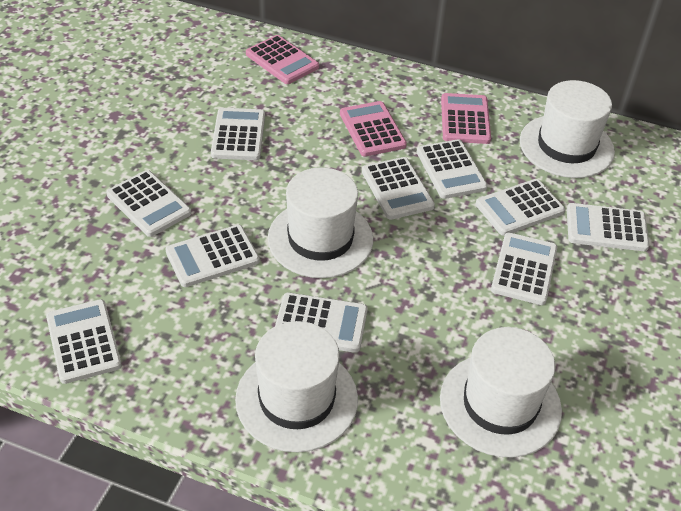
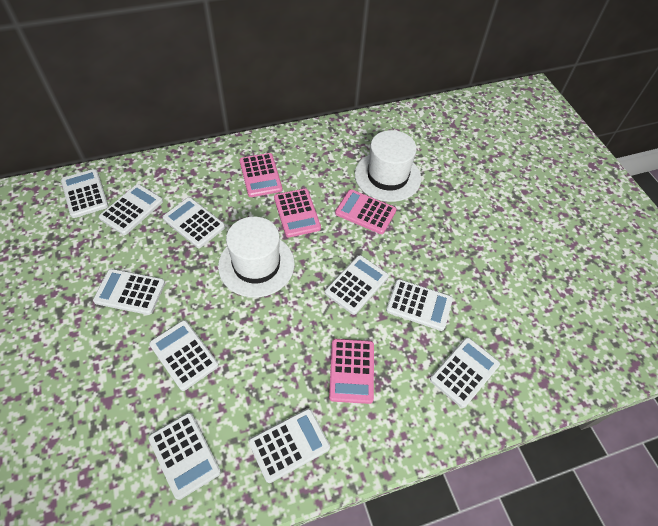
pink calculator: [246,35,319,84] [340,101,407,157] [441,93,491,144] = 3 -> [240,153,282,197] [274,188,321,238] [329,339,374,404] [335,189,397,234] = 4
white hat: [235,321,358,452] [268,167,373,278] [440,327,562,457] [520,80,615,178] = 4 -> [218,217,295,298] [355,130,421,202] = 2

